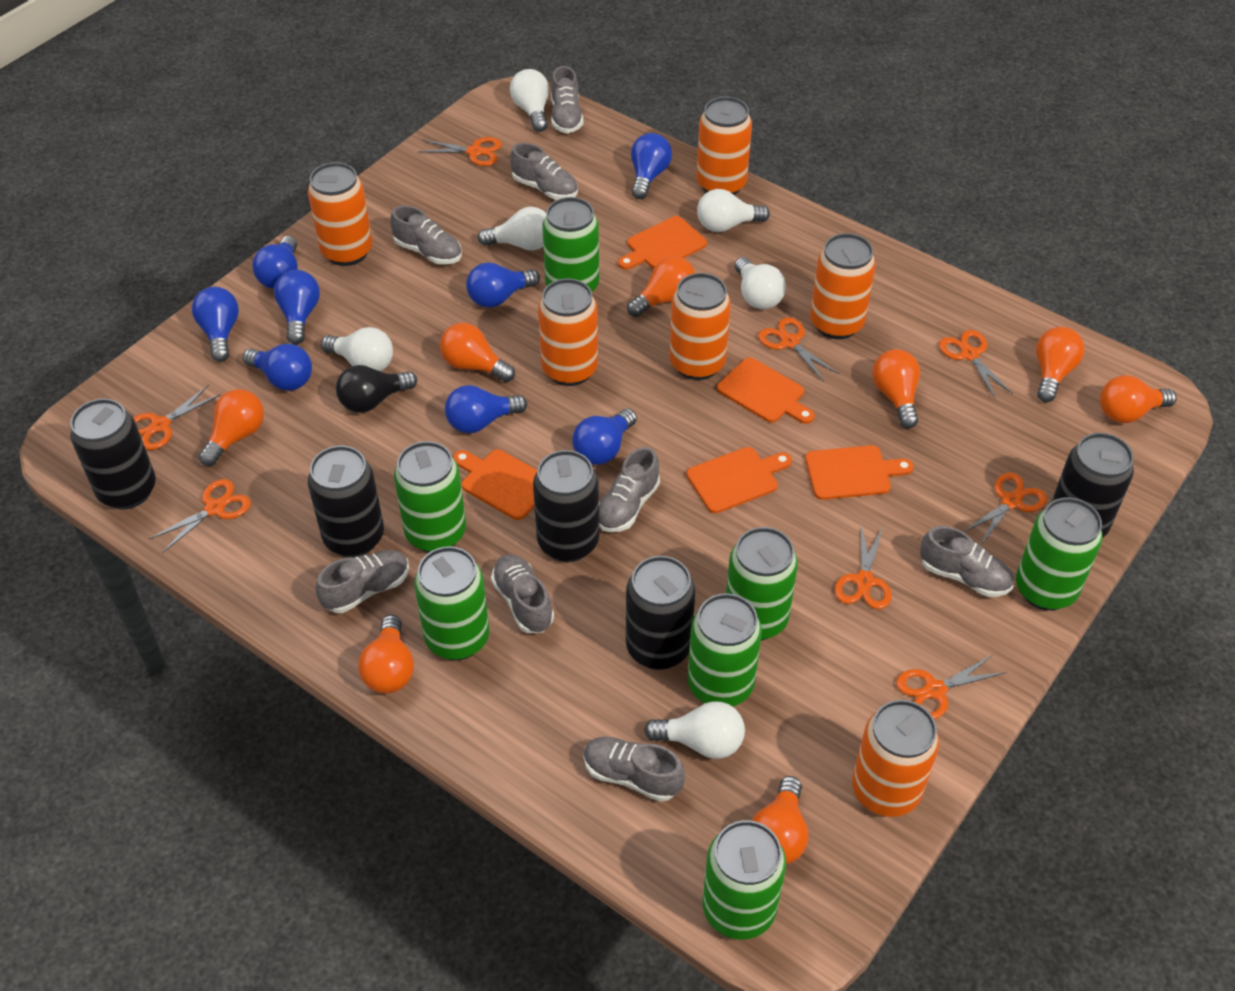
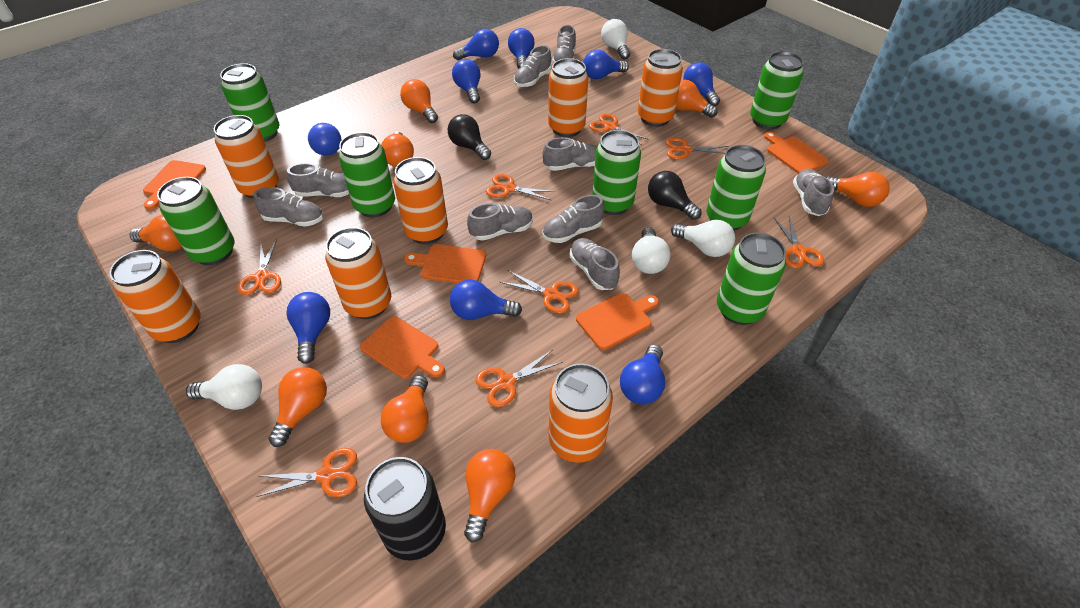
black can: [70,399,156,509] [308,446,384,557] [533,450,599,562] [626,556,696,670] [1051,433,1134,537] = 5 -> [364,457,446,561] = 1
black light bulb: [336,365,417,413] = 1 -> [448,114,491,160] [648,171,702,220] = 2
blue light bulb: [192,287,239,362] [243,344,312,391] [252,236,298,289] [274,270,320,345] [445,385,527,433] [466,262,540,308] [572,409,637,465] [631,133,672,199] = 8 -> [286,292,330,364] [308,122,341,156] [450,279,522,320] [452,59,481,103] [453,29,499,60] [508,28,535,69] [583,50,629,79] [620,345,665,405] [683,62,720,106] = 9
grey shoe: [316,550,409,613] [390,205,462,265] [491,554,554,633] [510,143,578,200] [551,66,583,133] [583,737,685,802] [599,447,660,532] [920,526,1014,597] = 8 -> [254,187,323,227] [287,163,349,197] [467,203,533,241] [514,45,551,87] [542,195,605,243] [543,137,597,171] [552,25,576,63] [570,238,620,290] [793,169,834,216] = 9
orange can: [308,162,372,266] [538,279,598,386] [670,273,731,380] [697,97,752,195] [810,233,876,339] [852,700,939,817] = 6 -> [109,250,201,343] [214,115,279,199] [325,227,391,319] [393,157,448,244] [548,58,588,137] [548,363,613,463] [638,49,683,127] = 7
white light bulb: [321,327,393,371] [478,207,546,250] [510,69,549,132] [644,701,745,759] [697,189,770,232] [735,257,786,309] = 6 -> [186,364,262,410] [601,19,630,60] [632,227,670,274] [671,220,735,257] = 4

